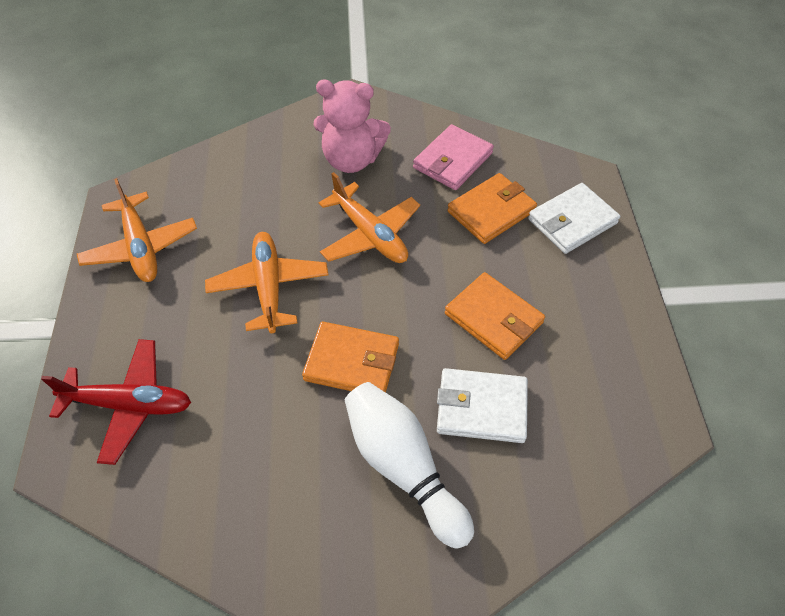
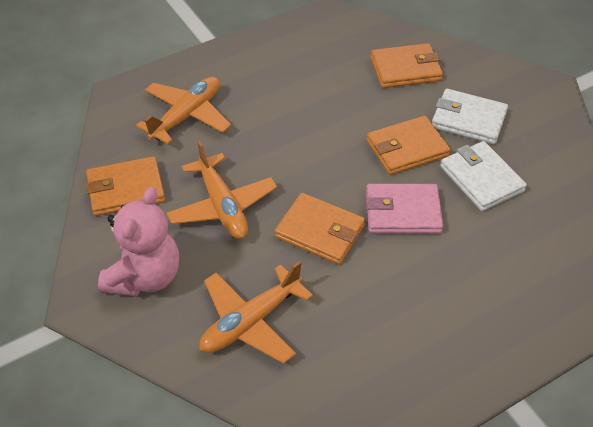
orange wallet: [302,322,399,392] [445,272,545,360] [447,173,537,244] = 3 -> [86,156,165,216] [275,193,365,265] [367,116,451,175] [371,43,443,88] = 4
red plane: [41,339,191,465] = 1 -> none = 0
white bowling pin: [345,382,474,549] = 1 -> none = 0

